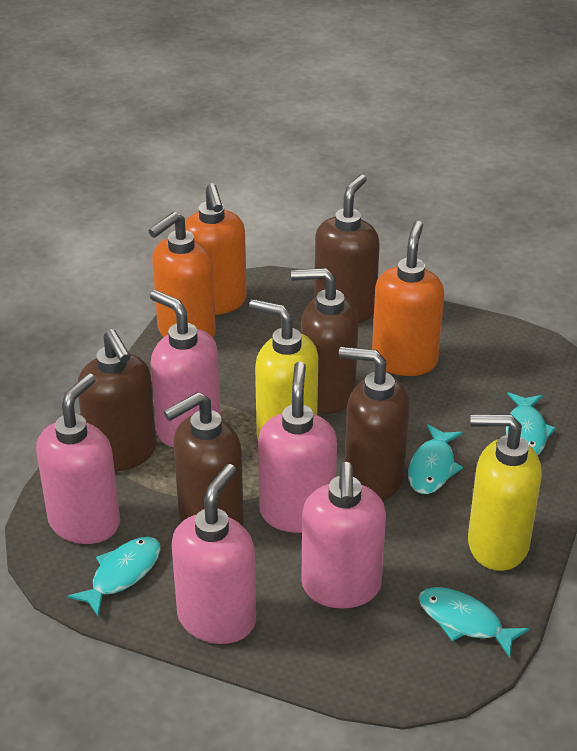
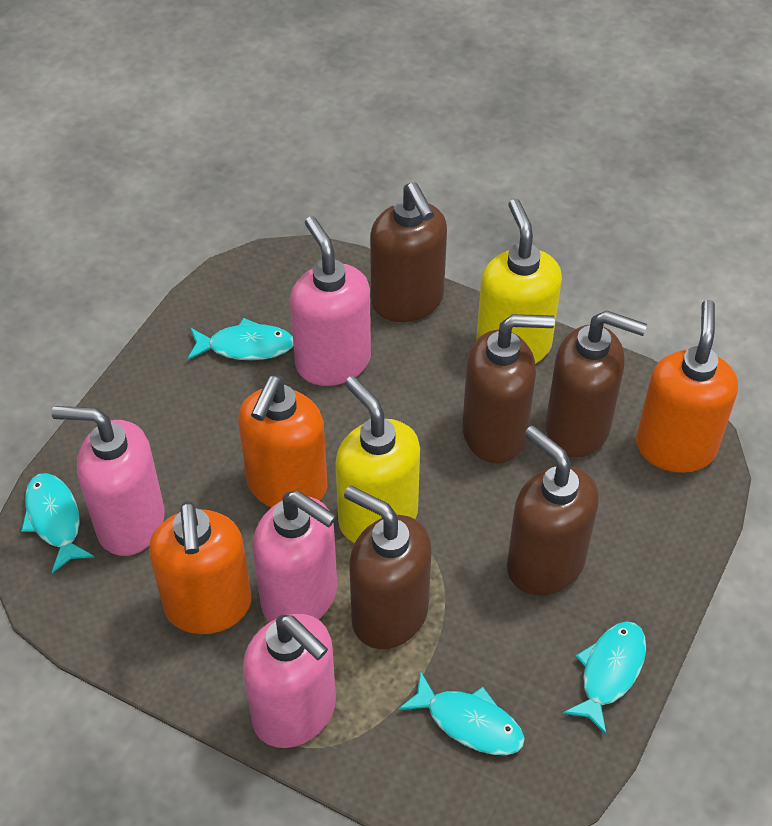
pink soap dispenser: [36,373,120,544] [150,290,221,447] [172,464,256,644] [258,362,337,533] [302,462,386,608] = 5 -> [52,406,165,556] [243,614,336,748] [253,491,337,622] [290,216,371,386] = 4

